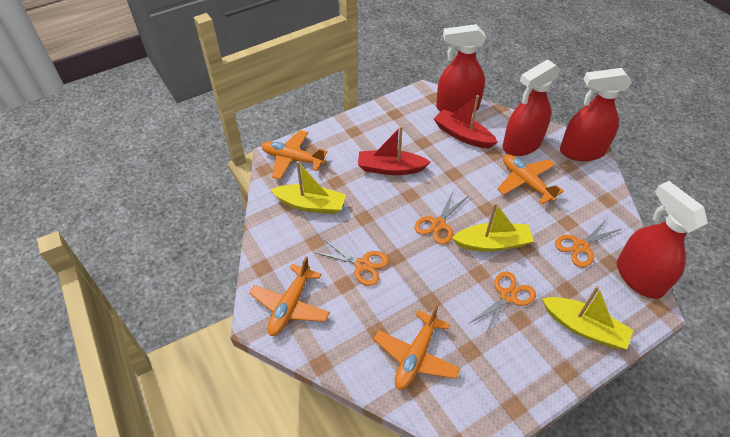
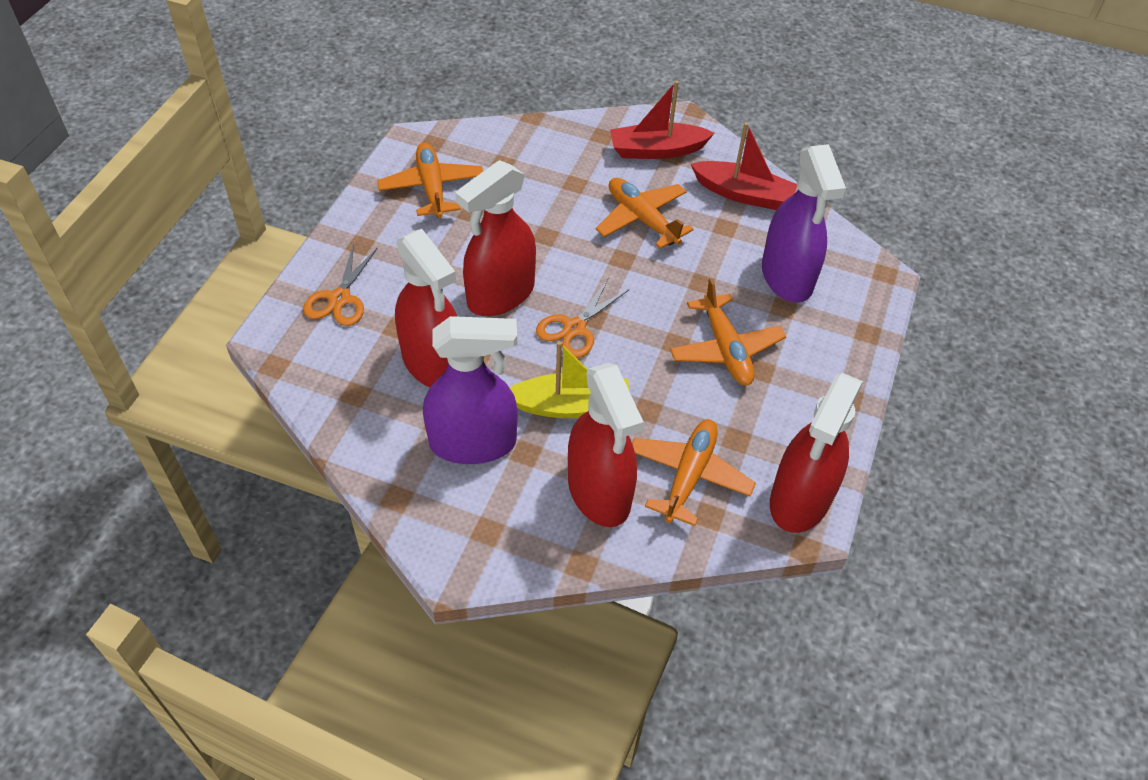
orange scissors: [314,238,389,286] [414,191,467,244] [468,271,536,335] [555,219,621,267] = 4 -> [303,244,378,326] [536,279,630,358] = 2
purple spray bottle: none = 0 -> [423,316,518,464] [762,144,846,303] = 2
yellow boat: [271,161,346,214] [452,203,534,252] [542,286,633,349] = 3 -> [510,341,629,418] = 1

